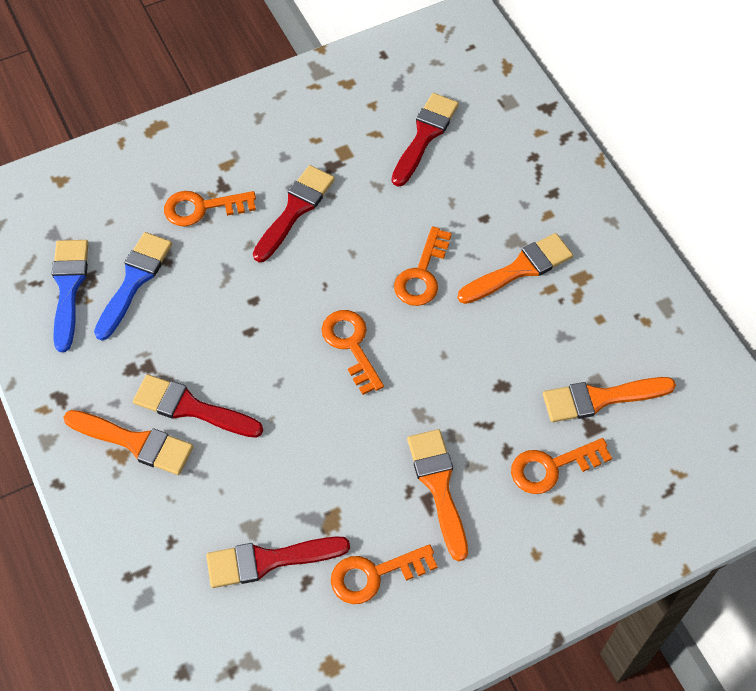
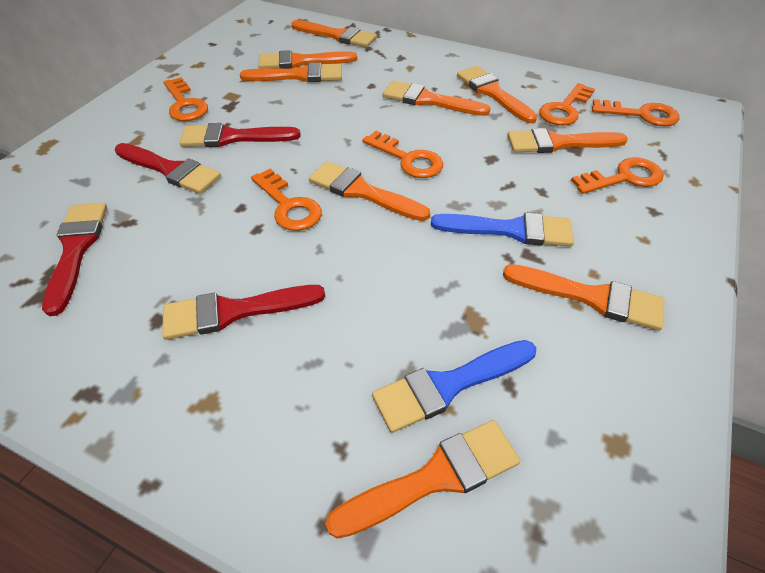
orange brush: [63,410,193,475] [407,429,468,561] [457,233,573,304] [543,377,676,422] = 4 -> [240,63,342,83] [258,50,357,69] [291,20,377,47] [309,161,430,221] [325,420,520,539] [383,81,491,116] [457,66,538,123] [503,264,665,331] [507,128,628,153] = 9
orange key: [164,191,256,226] [322,310,384,395] [331,544,438,604] [394,226,452,306] [511,438,612,494] = 5 -> [164,77,208,121] [251,169,322,231] [362,131,443,178] [539,83,595,125] [571,157,664,194] [592,99,679,126] = 6

